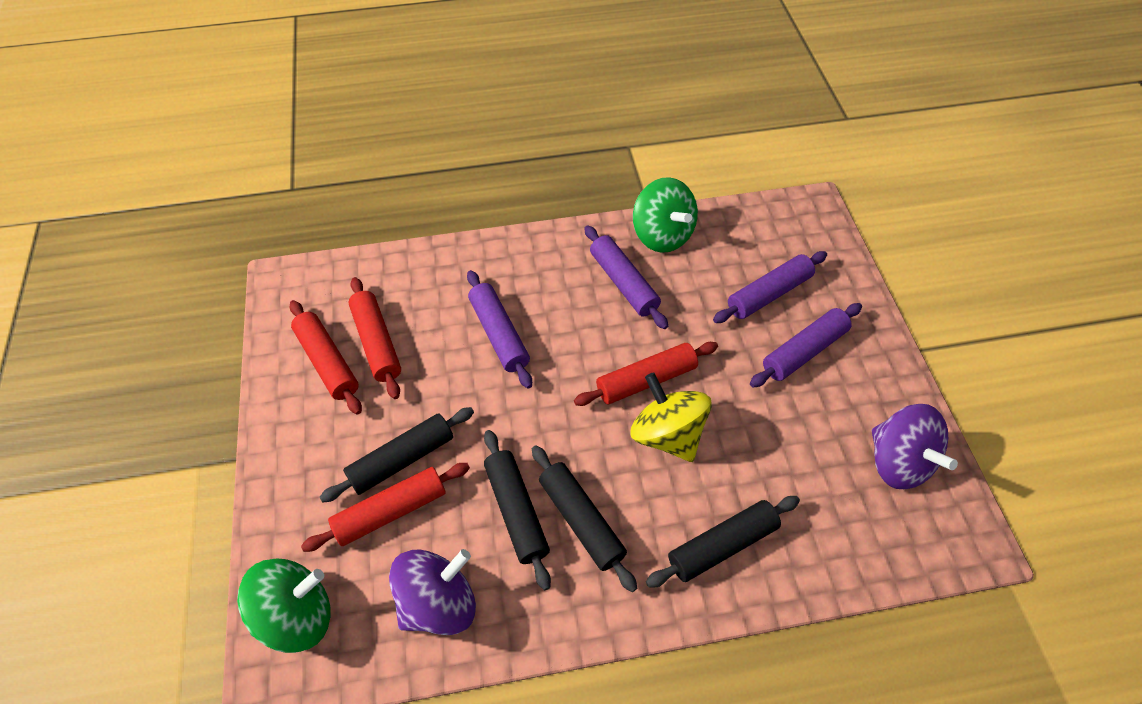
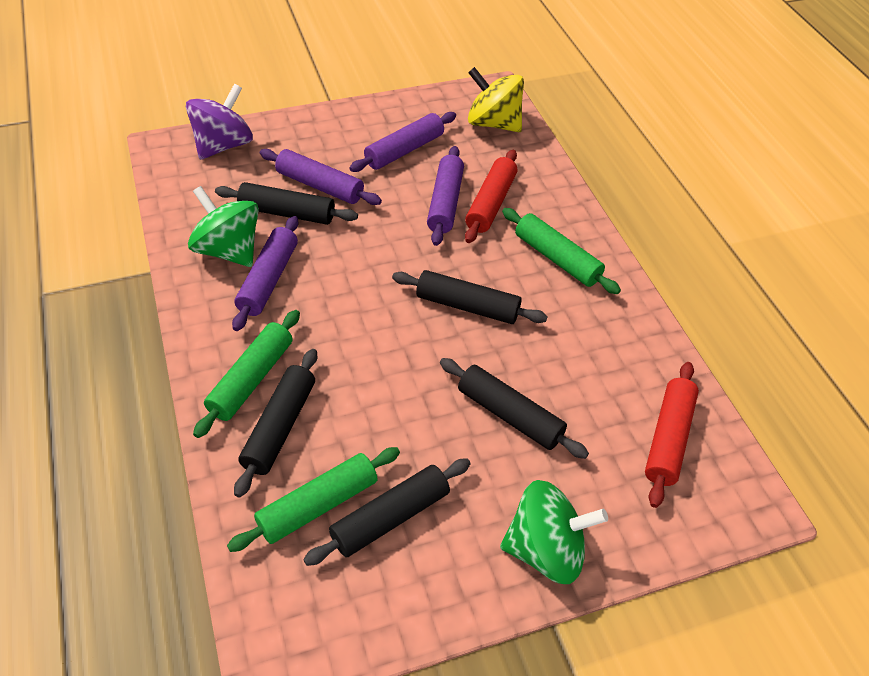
black rolling pin: [319,407,474,503] [484,430,551,590] [532,446,637,592] [646,496,800,588] = 4 -> [215,182,358,225] [234,349,317,498] [303,458,471,566] [392,270,548,324] [440,358,589,459] = 5
green rolling pin: none = 0 -> [193,310,300,438] [227,447,400,552] [502,208,621,294] = 3
purple spinning top: [389,549,476,635] [872,404,958,489] = 2 -> [186,84,253,160] = 1
red rolling pin: [290,300,362,415] [301,463,470,552] [348,277,401,399] [574,342,718,406] = 4 -> [465,150,517,243] [645,362,699,508] = 2

